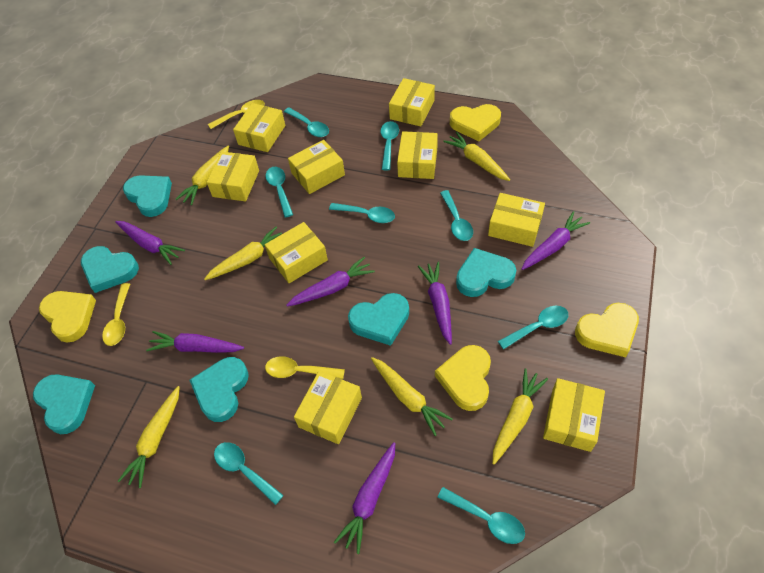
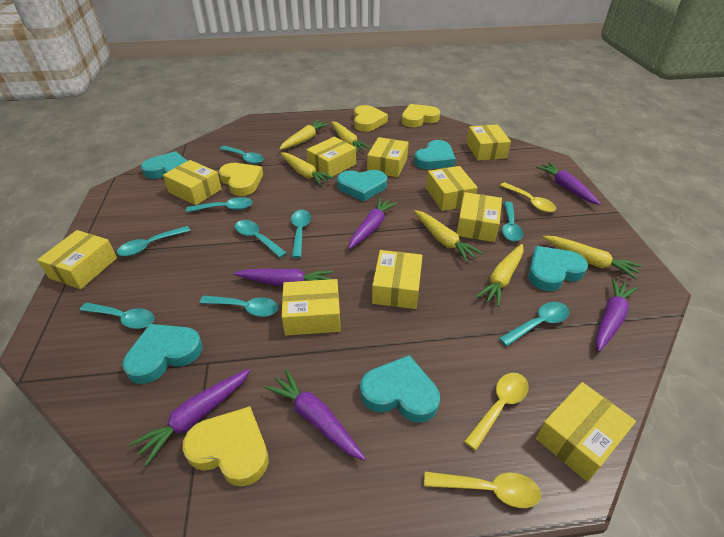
turquoise spoon: [214,442,284,505] [266,167,293,218] [284,107,329,137] [329,203,395,223] [381,121,399,171] [437,487,525,544] [440,190,473,241] [498,306,568,350] = 8 -> [80,303,154,329] [117,226,191,256] [186,197,253,212] [199,295,279,317] [220,146,264,164] [235,220,287,258] [291,210,311,258] [499,302,569,346] [502,201,523,241] = 9
yellow box: [206,152,259,201] [233,103,285,152] [265,222,328,283] [288,140,345,194] [294,371,362,444] [389,78,435,127] [397,131,438,179] [488,193,545,247] [543,378,605,452] = 9 -> [37,230,117,289] [163,160,222,205] [281,279,341,335] [306,137,356,177] [367,137,409,177] [372,250,423,309] [426,166,478,211] [457,192,502,242] [467,124,511,161] [536,382,636,482] = 10

